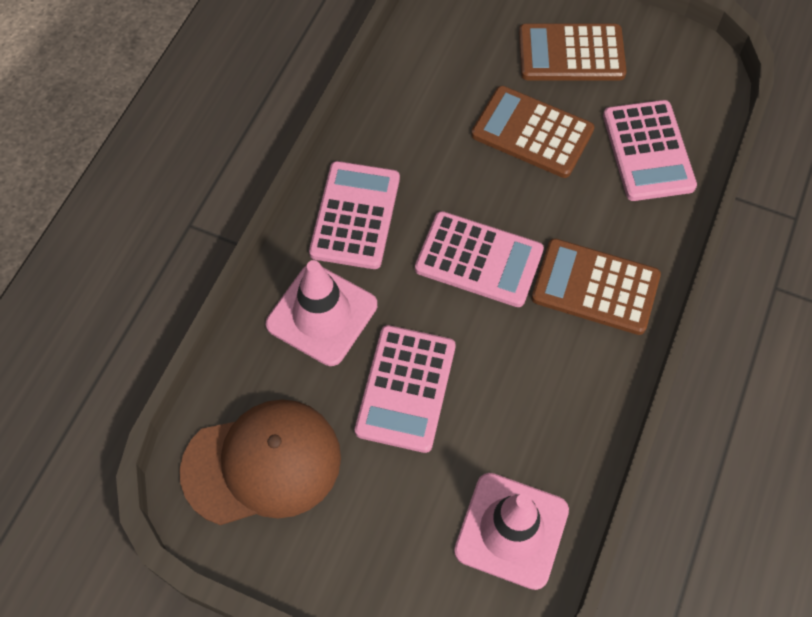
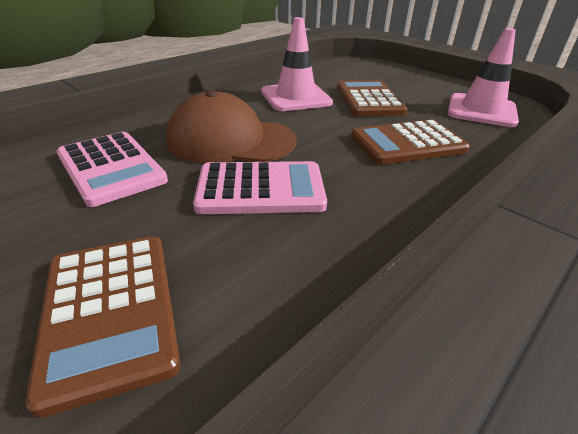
pink calculator: [309,161,400,269] [355,325,456,453] [415,211,544,307] [603,100,697,201] = 4 -> [57,132,168,207] [193,161,327,214] = 2

